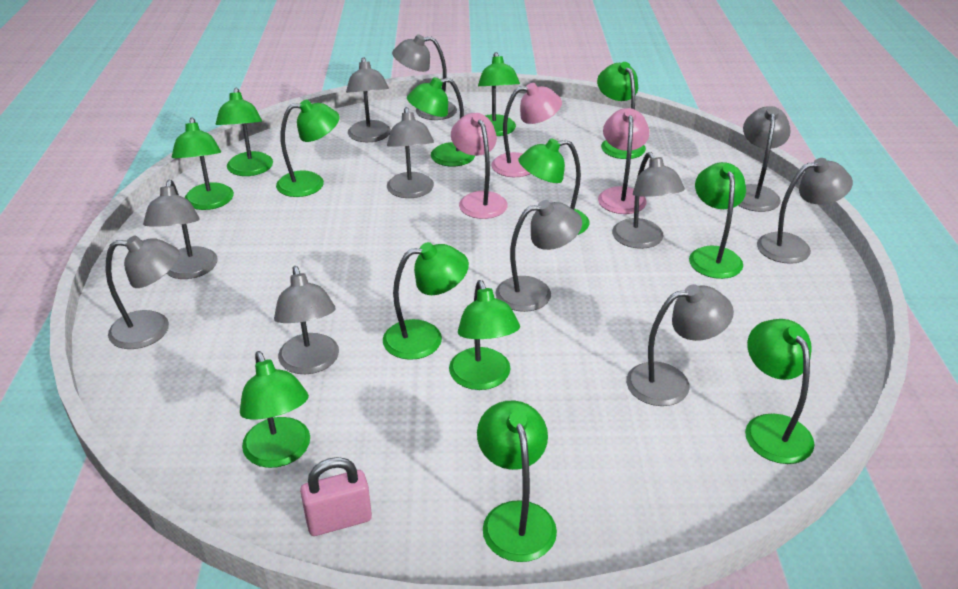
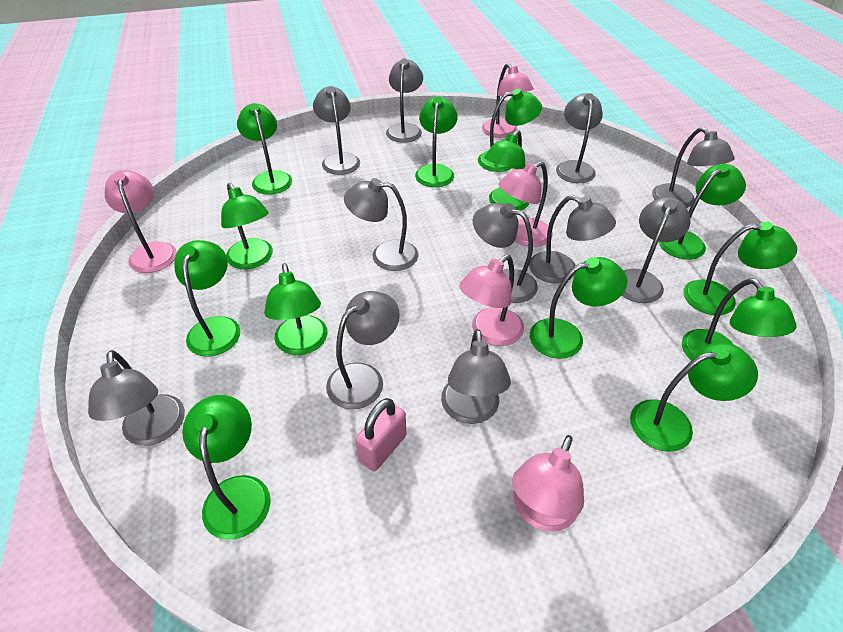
pink lamp: [451,113,508,219] [491,83,562,177] [598,108,650,214] = 3 -> [105,170,177,273] [459,255,524,346] [482,63,534,138] [498,161,553,247] [512,435,584,532] = 5

